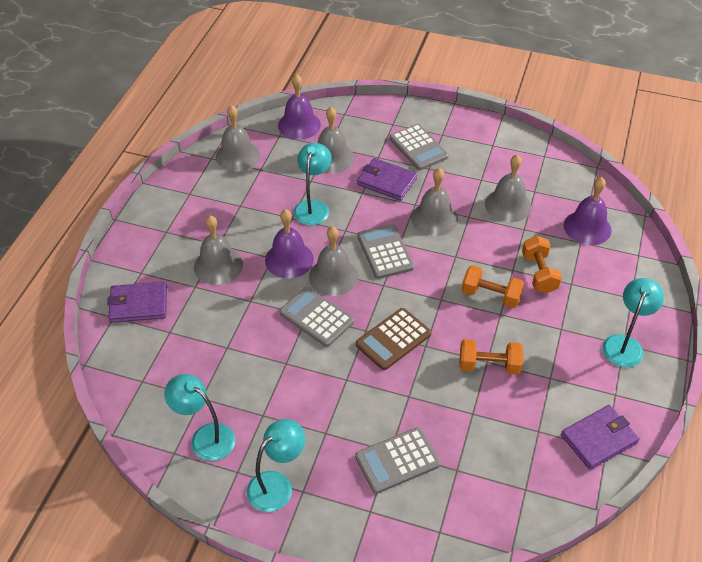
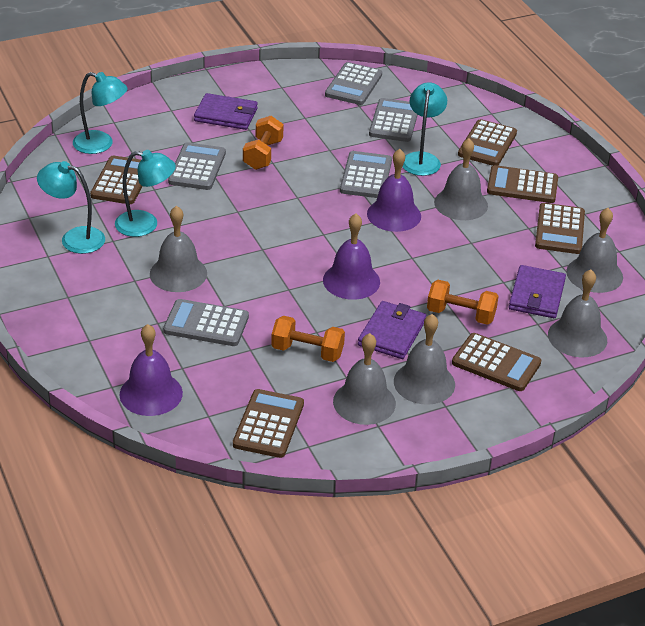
brown calculator: [356,308,431,370] = 1 -> [90,156,142,204] [233,389,304,458] [452,333,541,391] [458,119,517,166] [487,165,558,203] [535,203,585,254] = 6
grey calculator: [280,287,354,347] [355,427,440,494] [357,224,414,279] [390,124,449,170] = 4 -> [163,299,249,346] [168,142,226,190] [325,62,382,105] [340,151,392,198] [369,98,418,142] = 5

